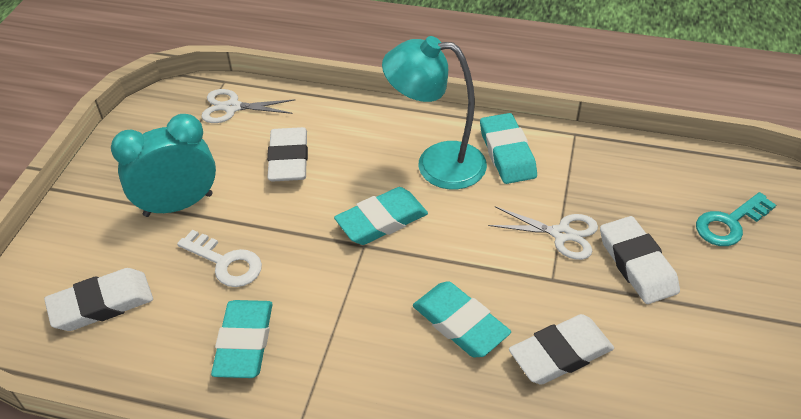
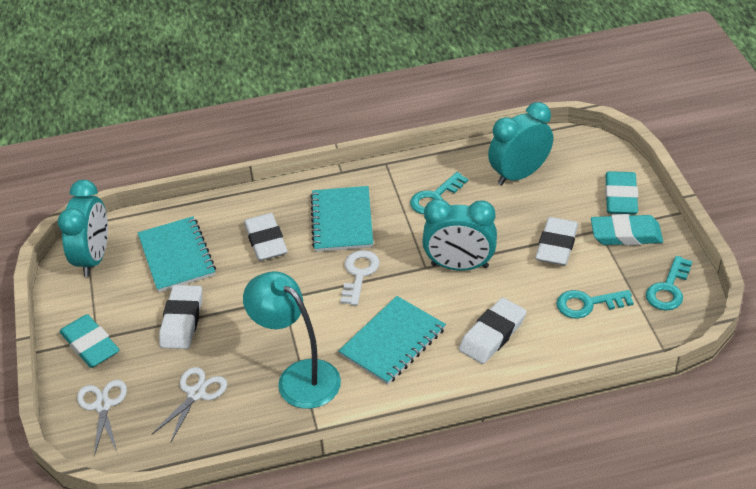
turquoise clock: [111,114,216,217] = 1 -> [58,180,108,277] [422,199,497,271] [488,102,553,185] = 3
turquoise eraser: [211,300,273,378] [334,187,428,245] [413,281,511,357] [480,113,537,184] = 4 -> [60,314,119,368] [591,214,663,246] [605,171,638,214] = 3
turquoise key: [696,192,776,246] = 1 -> [410,172,468,214] [556,290,634,319] [646,256,692,310] = 3
turquoise notebook: none = 0 -> [138,216,216,292] [310,186,373,252] [338,296,446,385] = 3

